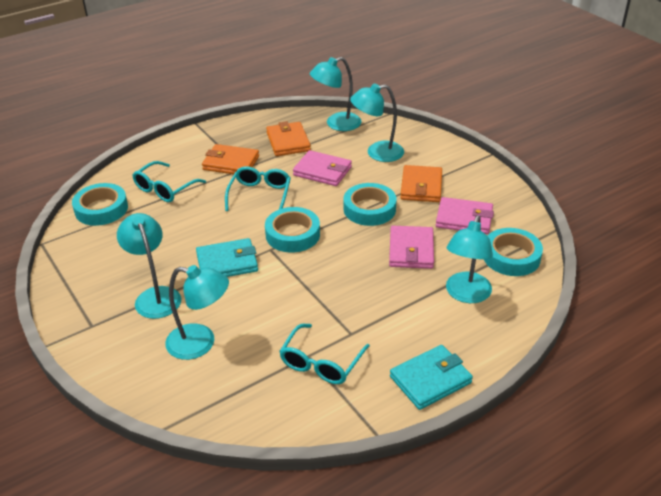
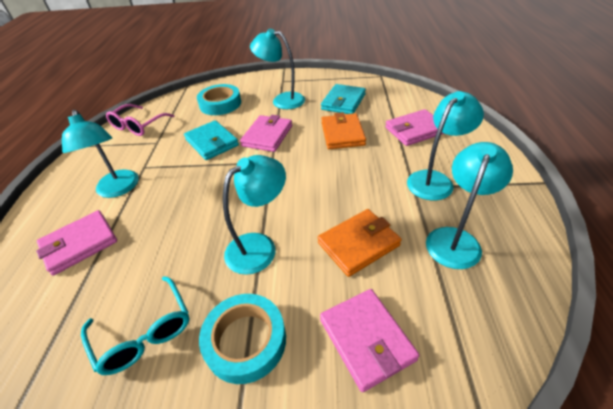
orange wallet: [202,144,259,174] [266,121,311,156] [400,165,442,202] = 3 -> [318,209,402,277] [321,112,366,149] = 2
pink glasses: none = 0 -> [106,104,174,136] = 1
pink wallet: [293,150,352,186] [389,226,434,269] [436,197,494,234] = 3 -> [36,210,117,276] [240,115,292,152] [320,289,419,392] [385,109,444,146] = 4
turquoise glasses: [133,161,206,202] [225,166,291,211] [279,324,370,384] = 3 -> [81,276,190,375] = 1
turquoise tape: [72,183,128,226] [265,207,320,253] [343,183,396,226] [484,228,543,276] = 4 -> [197,84,241,115] [199,294,286,384] = 2

